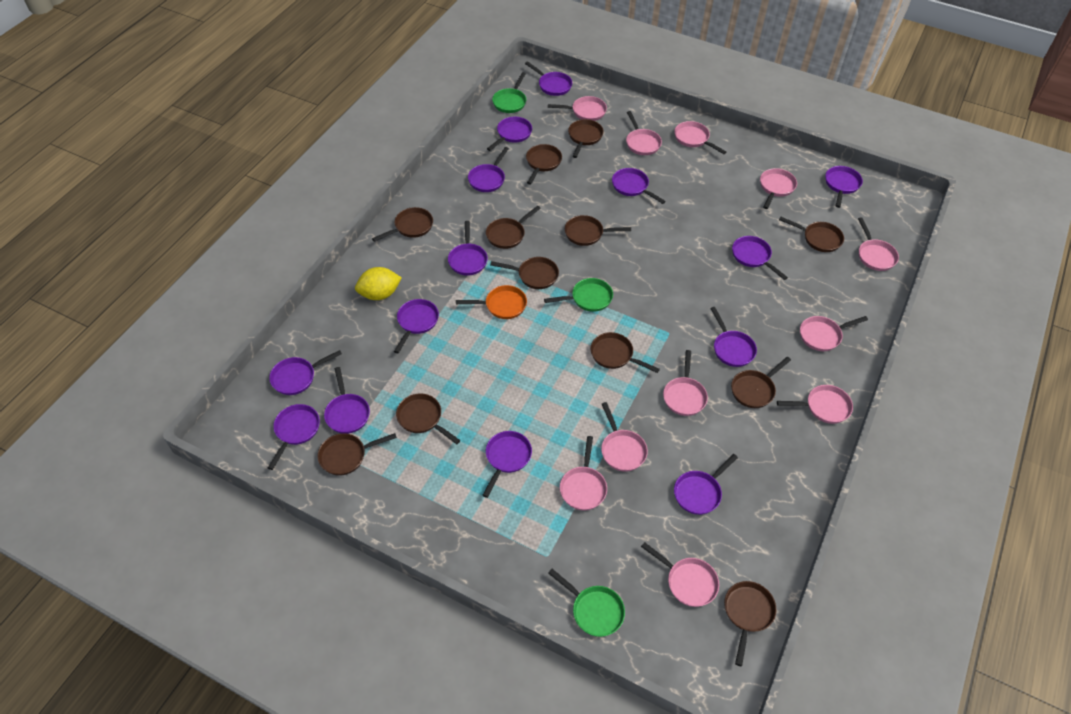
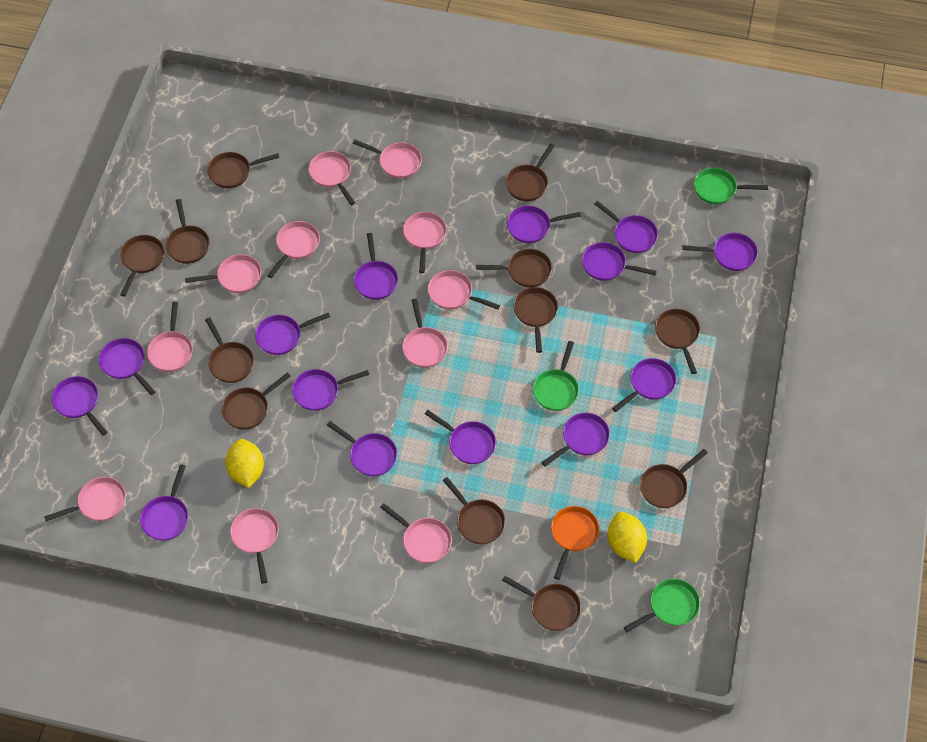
yellow lemon: [355,267,402,300] = 1 -> [225,439,264,488] [607,512,647,563] = 2

